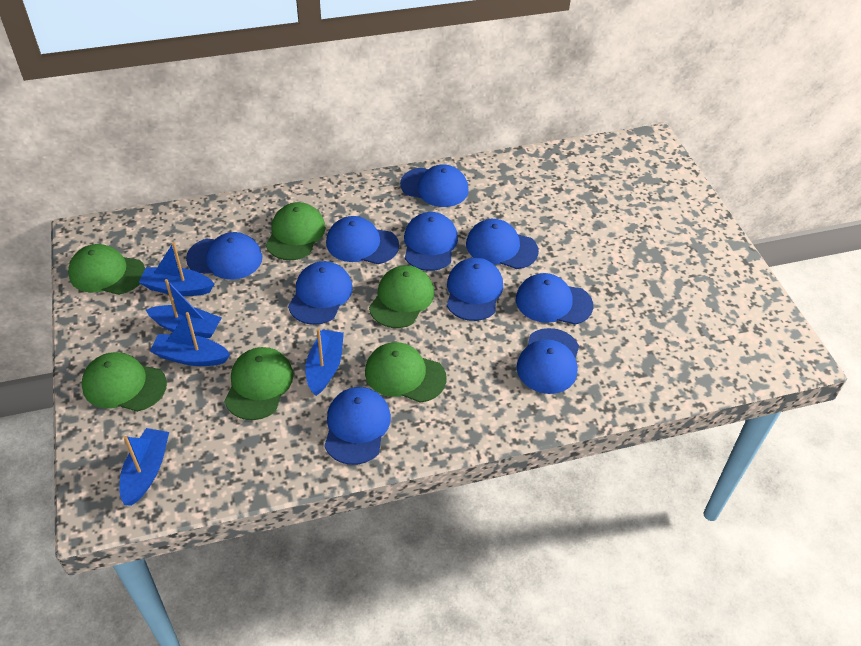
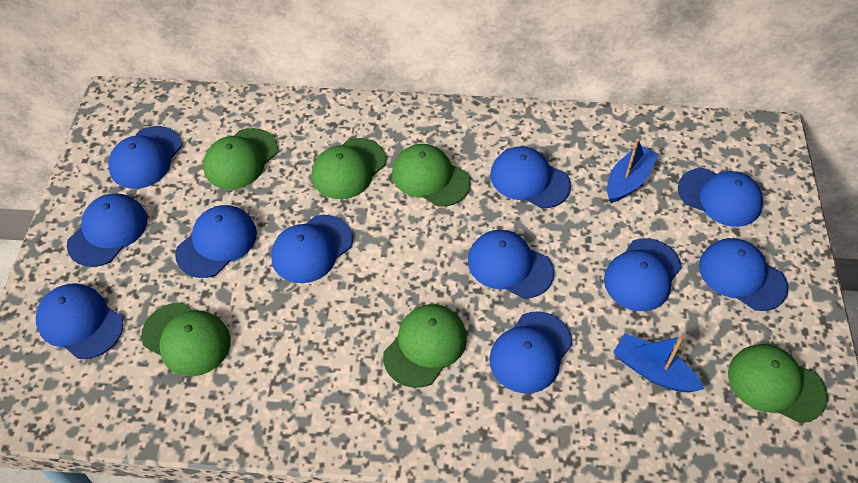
blue boat: [120,428,169,506] [139,242,214,296] [146,279,222,338] [150,312,230,366] [306,328,344,396] = 5 -> [607,139,659,203] [613,333,704,392] = 2
blue cap: [186,232,262,279] [288,261,353,325] [324,387,391,465] [326,216,399,264] [400,165,469,207] [404,212,458,271] [447,258,503,321] [466,219,539,269] [516,273,593,325] [517,328,579,394] = 10 -> [36,283,124,359] [67,193,147,267] [108,126,182,189] [175,205,257,278] [271,215,353,283] [468,230,554,299] [489,311,572,393] [490,146,571,208] [604,238,682,311] [678,168,763,227] [699,238,789,311] = 11

